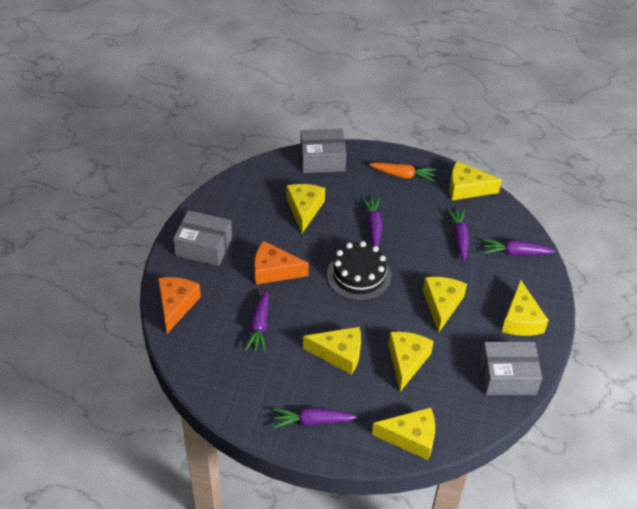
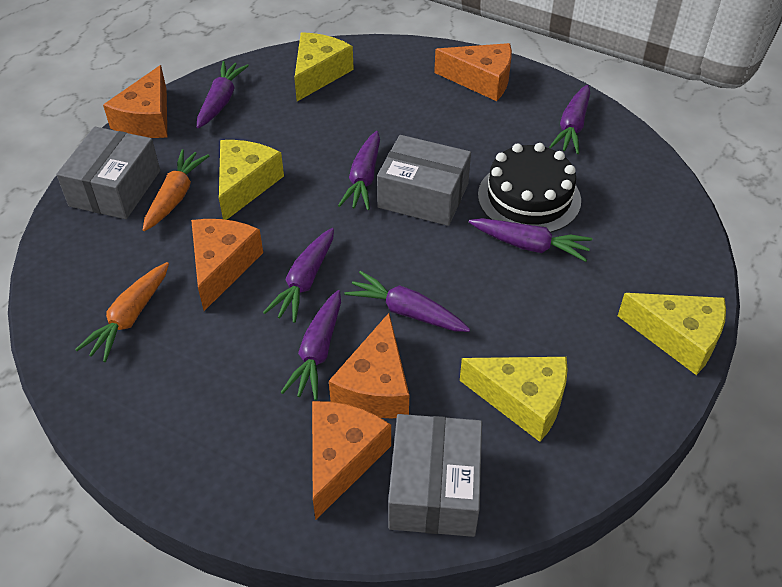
orange carrot: [369,162,436,182] = 1 -> [75,262,169,362] [143,149,209,231] = 2
orange cheese: [158,277,201,333] [254,241,309,285] = 2 -> [103,65,167,138] [191,219,263,311] [312,401,391,520] [329,313,409,418] [434,43,512,101] = 5
purple carrot: [245,290,269,353] [273,407,357,428] [362,197,383,247] [447,208,469,262] [483,239,555,255] = 5 -> [197,61,249,128] [263,228,334,323] [281,290,341,401] [338,131,380,210] [344,271,470,332] [469,218,592,262] [549,85,590,154] = 7
yellow cheese: [286,184,325,233] [303,327,361,375] [372,407,435,460] [388,332,434,392] [423,277,467,333] [449,161,502,200] [502,279,549,336] = 7 -> [219,140,284,220] [294,32,354,101] [460,357,568,442] [618,293,726,375] = 4

